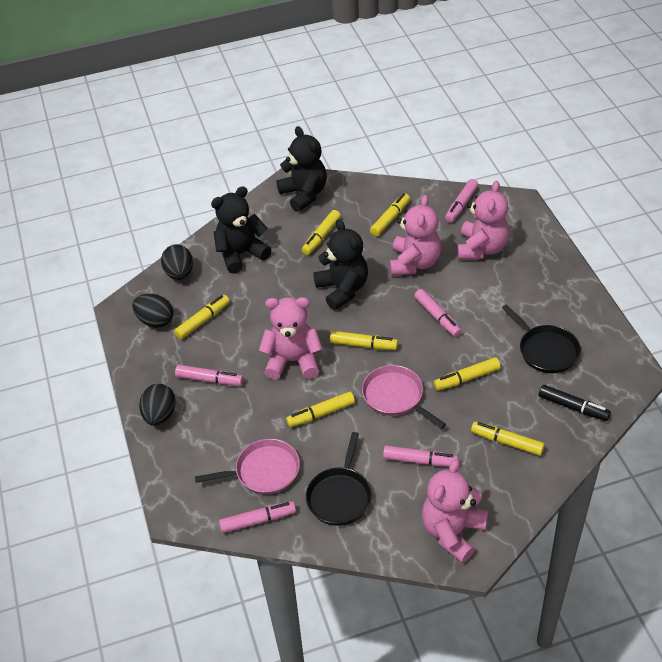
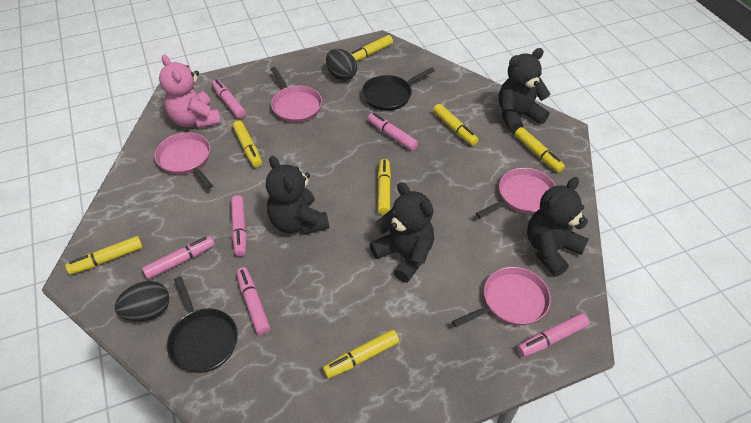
black egg: [132,294,174,328] [139,384,176,426] [161,244,193,280] = 3 -> [115,281,169,321] [326,49,357,81] = 2
black marker: [539,385,611,421] = 1 -> none = 0
black teddy bear: [211,186,272,274] [276,126,327,212] [313,219,368,310] = 3 -> [266,156,329,235] [369,182,434,283] [499,48,551,134] [527,177,589,277] = 4
pink marker: [175,365,244,386] [219,501,296,533] [383,446,458,467] [414,289,462,337] [445,179,478,223] = 5 -> [142,236,215,279] [212,79,246,119] [231,196,247,256] [236,267,270,335] [368,113,418,151] [517,313,589,357] = 6
pink pan: [195,439,300,494] [362,365,446,428] = 2 -> [155,132,213,189] [271,67,322,123] [452,267,551,327] [476,168,556,218] = 4
pink teddy bear: [259,297,323,380] [390,195,441,276] [422,459,488,563] [457,181,509,260] = 4 -> [159,54,221,129] = 1

